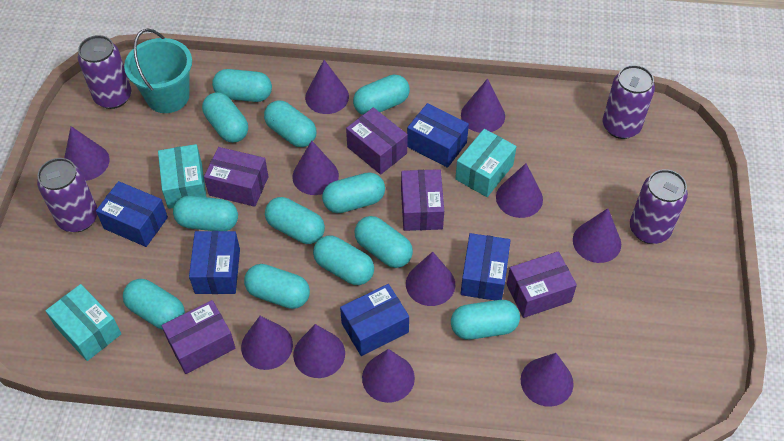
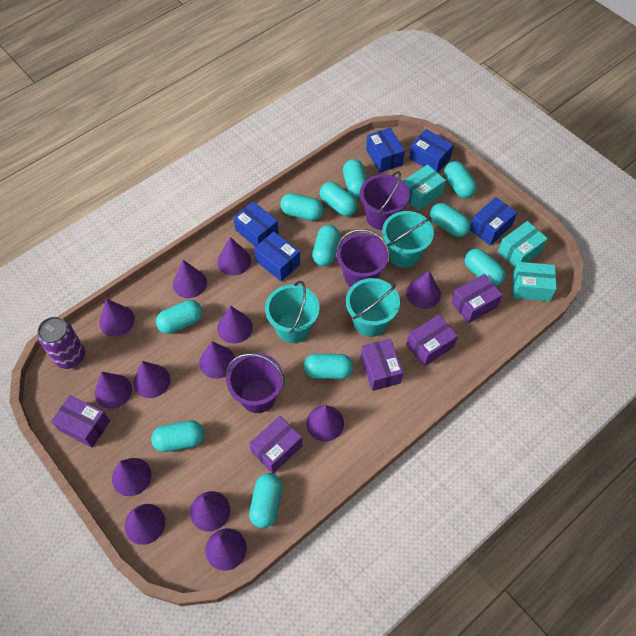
purple bucket: none = 0 -> [226,353,284,413] [337,229,390,287] [360,171,410,230] = 3
purple can: [37,158,97,232] [78,35,131,109] [603,65,655,139] [630,169,688,244] = 4 -> [37,317,85,369] = 1
purple cone: [64,126,109,181] [241,316,293,370] [292,140,339,195] [293,324,345,378] [305,60,349,114] [362,349,415,403] [406,252,455,306] [461,78,505,133] [496,163,543,218] [521,353,574,407] [573,208,621,263] = 11 -> [95,372,132,409] [99,299,135,337] [112,458,152,496] [125,504,165,545] [133,361,170,398] [173,260,207,298] [190,491,230,531] [199,341,235,379] [205,528,247,571] [217,305,253,344] [218,237,251,276] [306,405,344,441] [406,271,441,309] = 13
turquoise bucket: [124,28,192,113] = 1 -> [265,281,320,343] [346,278,400,337] [382,211,434,268] = 3
turquoise capsule: [123,279,185,330] [173,196,238,231] [202,92,248,143] [212,69,272,102] [244,264,310,309] [264,100,316,147] [265,197,325,244] [313,236,374,285] [322,172,385,213] [353,75,410,115] [355,216,413,268] [451,300,520,340] = 12 -> [151,420,204,452] [156,300,203,334] [249,473,282,528] [280,193,324,221] [304,353,354,379] [312,225,340,266] [320,182,358,216] [343,159,367,198] [430,203,471,237] [444,161,477,198] [465,249,506,286] = 11

